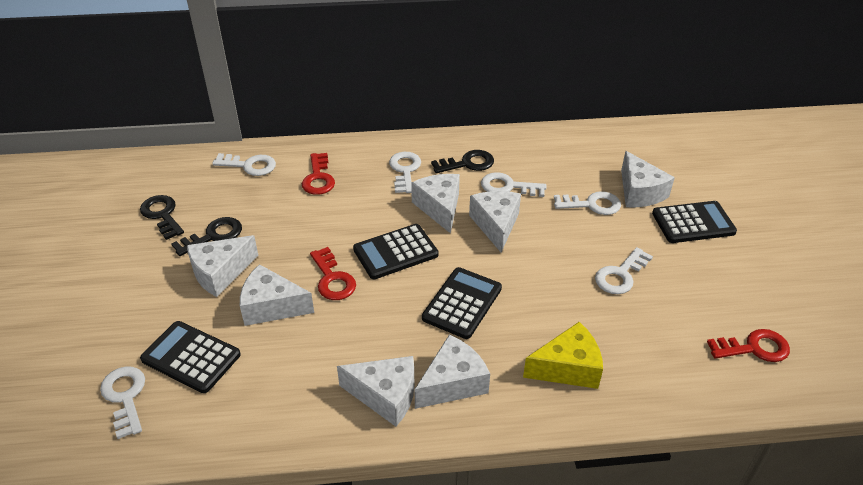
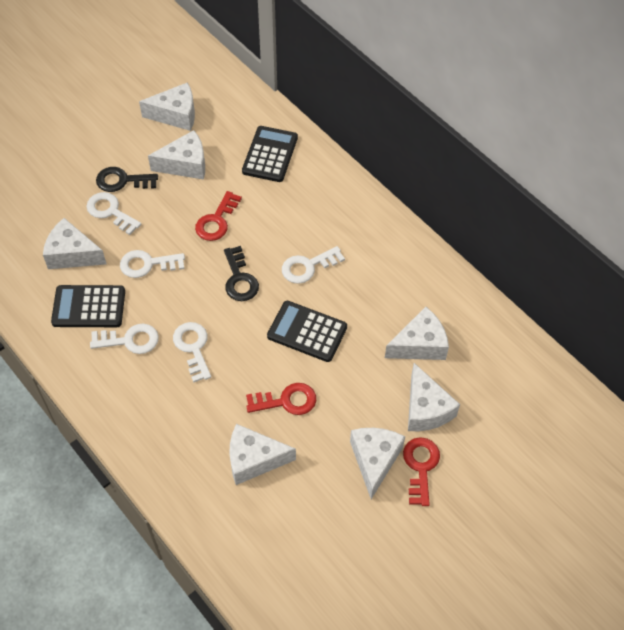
black calculator: [140,321,241,393] [353,224,438,279] [422,267,502,339] [652,201,737,243] = 4 -> [51,285,125,327] [242,126,298,182] [267,301,347,362] = 3
black key: [140,195,184,240] [171,217,242,256] [431,150,494,173] = 3 -> [96,167,158,192] [224,246,259,301] = 2
white key: [100,366,145,439] [212,153,276,176] [389,152,421,193] [481,172,546,197] [554,191,621,215] [595,247,653,294] = 6 -> [86,192,141,235] [90,324,159,354] [120,250,185,278] [173,322,211,383] [282,246,345,284] = 5
yellow cheese: [523,322,603,389] = 1 -> none = 0

